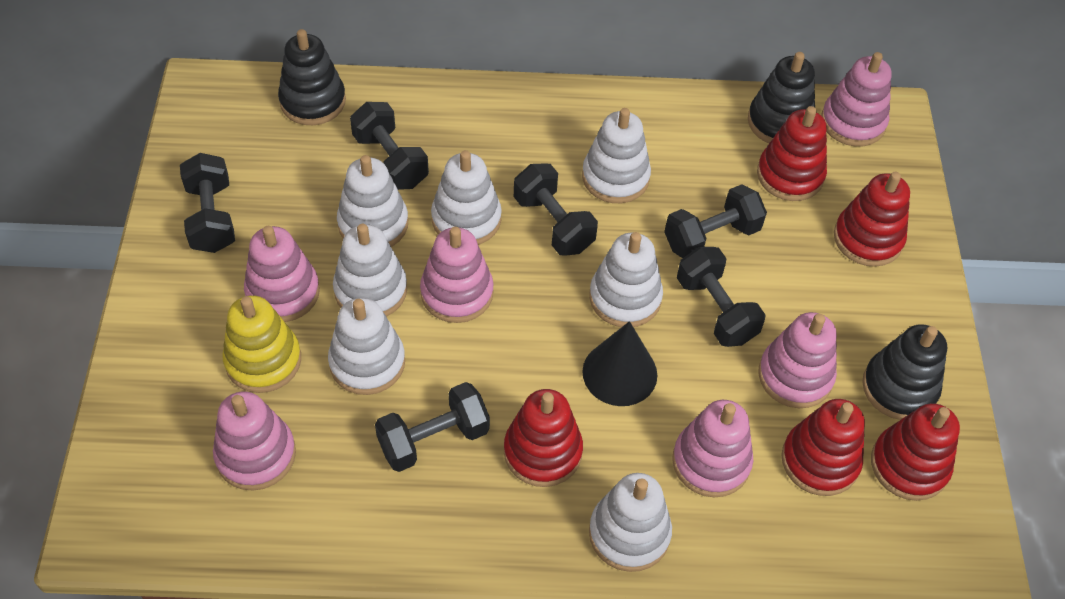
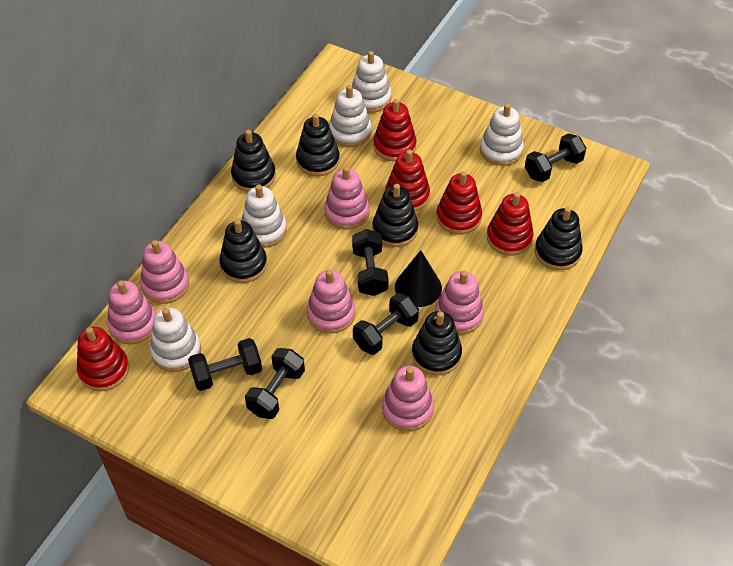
black dumbbell: [180,153,235,253] [350,102,429,190] [375,382,490,472] [514,163,598,256] [664,184,767,258] [677,247,765,347] = 6 -> [188,338,262,391] [245,348,305,419] [352,229,389,296] [353,293,419,355] [525,133,586,182] = 5
black stacking toy: [278,29,346,125] [748,52,815,143] [862,324,947,420] = 3 -> [219,219,267,283] [231,130,276,192] [296,114,340,176] [372,184,418,247] [412,311,462,375] [535,207,582,270] = 6
white stacking toy: [328,298,405,395] [333,224,407,317] [337,155,408,247] [431,150,502,245] [582,108,651,203] [589,232,663,327] [589,473,672,572] = 7 -> [150,308,201,372] [241,184,287,248] [329,85,371,147] [352,51,391,113] [480,103,524,166] = 5
yellow stacking toy: [222,295,301,393] = 1 -> none = 0

